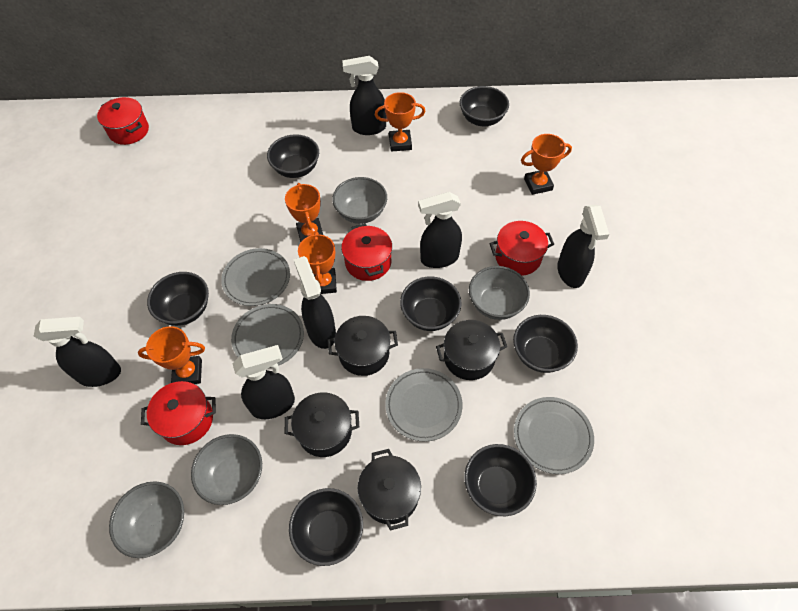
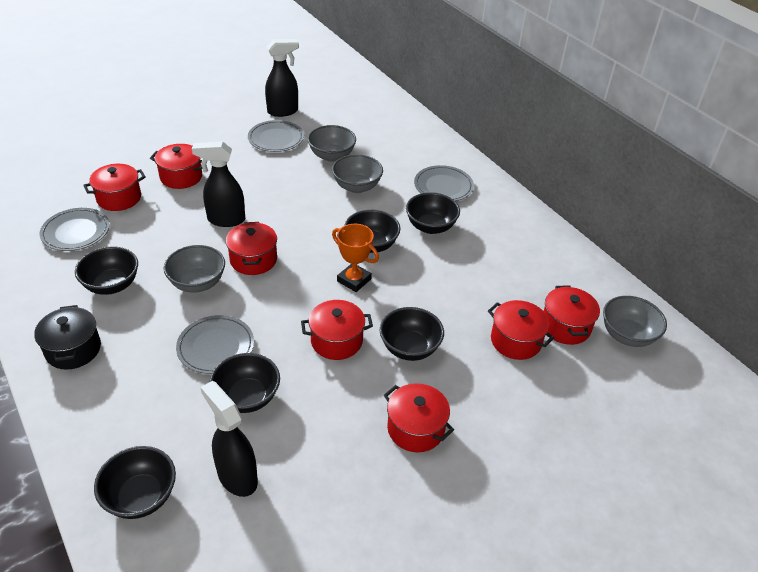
black bowl: [147,272,209,326] [267,134,319,178] [289,488,363,566] [400,276,462,331] [460,86,509,126] [465,444,537,516] [513,315,578,373] = 7 -> [75,246,138,295] [94,446,176,519] [209,353,280,413] [344,210,400,253] [380,307,444,361] [406,192,460,234] = 6
black pot: [285,392,359,457] [328,316,398,376] [358,449,421,531] [436,320,507,380] = 4 -> [34,305,101,370] = 1
black spray bottle: [34,317,121,387] [232,345,295,419] [293,256,336,349] [342,56,386,135] [418,192,462,268] [557,205,609,288] = 6 -> [192,142,245,227] [200,381,258,497] [265,39,299,117] = 3
orange trophy: [138,326,205,384] [285,183,323,242] [298,231,337,294] [375,92,425,152] [521,134,572,195] = 5 -> [332,224,379,292] = 1
red pot: [97,97,149,145] [141,381,216,445] [341,223,392,281] [489,221,554,276] = 4 -> [83,164,146,211] [150,144,202,189] [226,222,277,275] [301,300,373,360] [384,383,454,452] [488,300,554,360] [544,285,600,345] = 7

